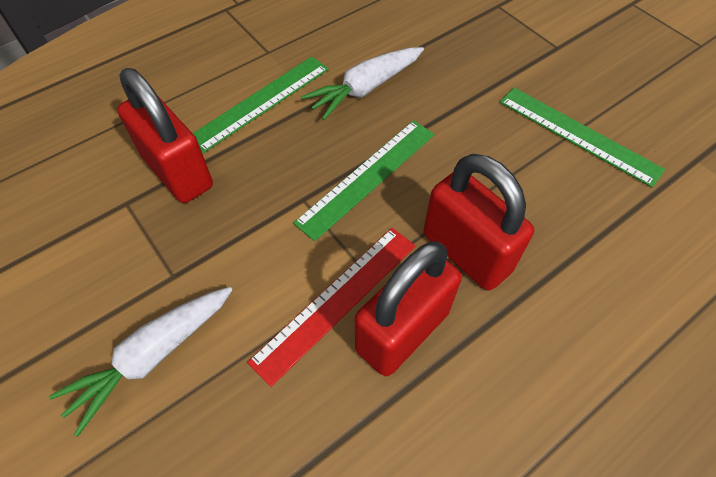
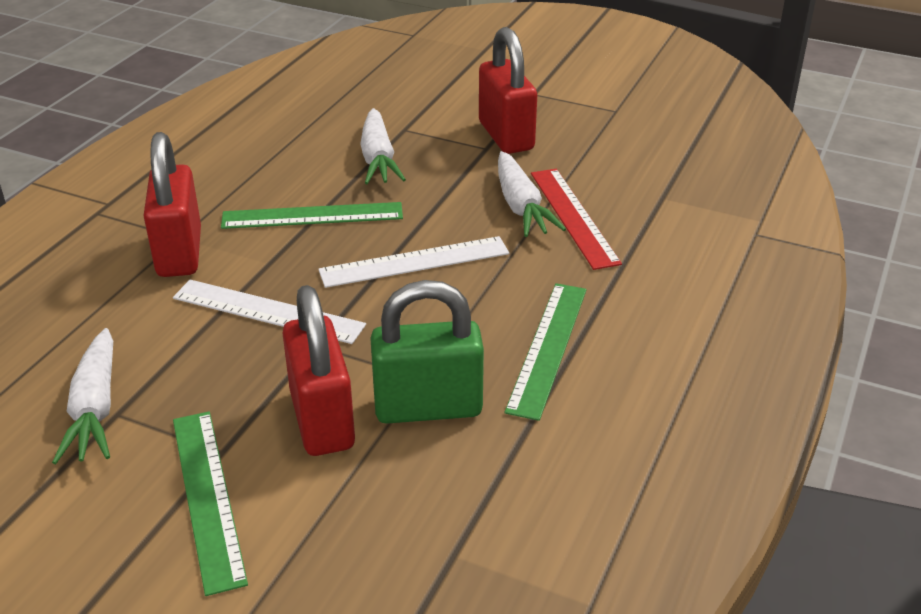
green padlock: none = 0 -> [370,280,484,424] = 1
white carrot: [49,287,233,437] [301,47,424,120] = 2 -> [52,328,113,464] [360,108,406,184] [498,151,566,237] = 3
white ruler: none = 0 -> [173,280,366,344] [318,236,509,288] = 2

